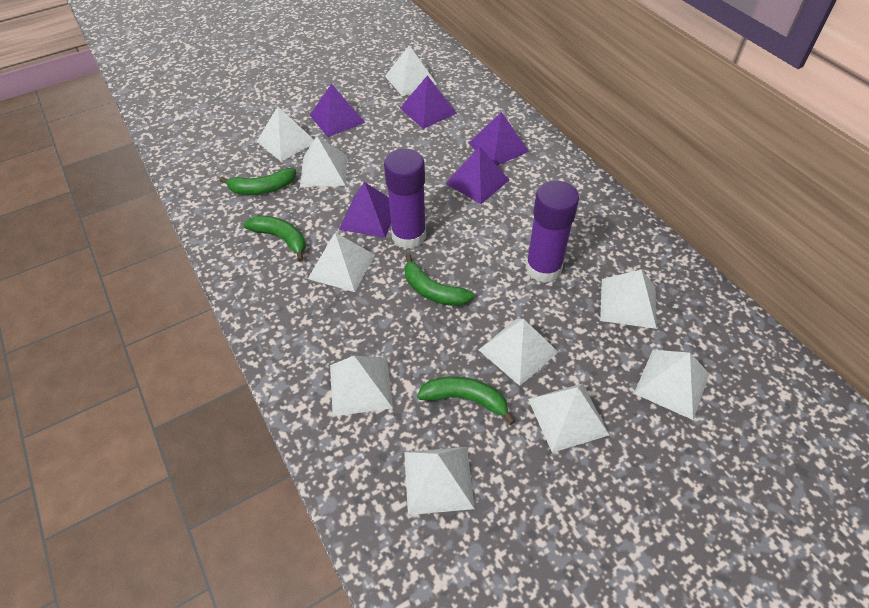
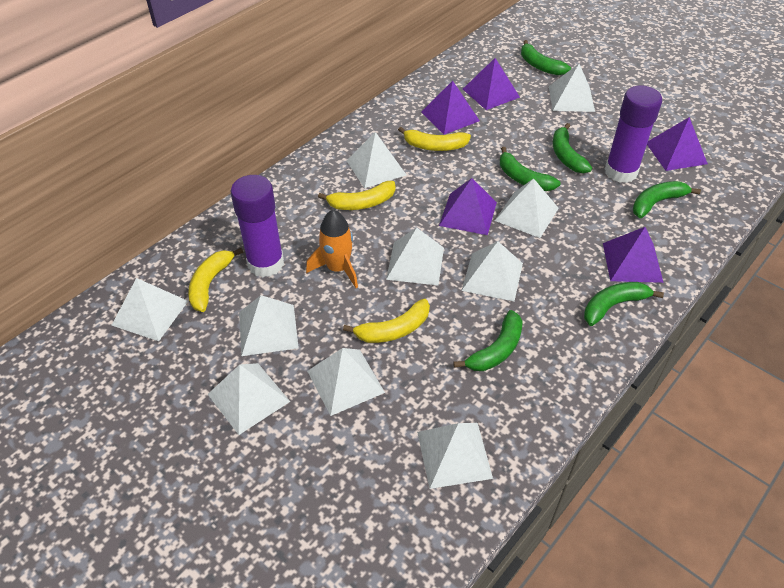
green banana: [219,168,296,195] [243,216,306,262] [404,254,474,306] [417,376,515,425] = 4 -> [454,310,523,371] [500,147,561,191] [521,40,571,75] [553,123,592,173] [584,282,664,326] [633,181,701,218] = 6
orange rocket: none = 0 -> [306,210,358,288] = 1
yellow banana: none = 0 -> [188,248,243,312] [318,181,395,210] [343,299,430,343] [398,127,471,151] = 4

